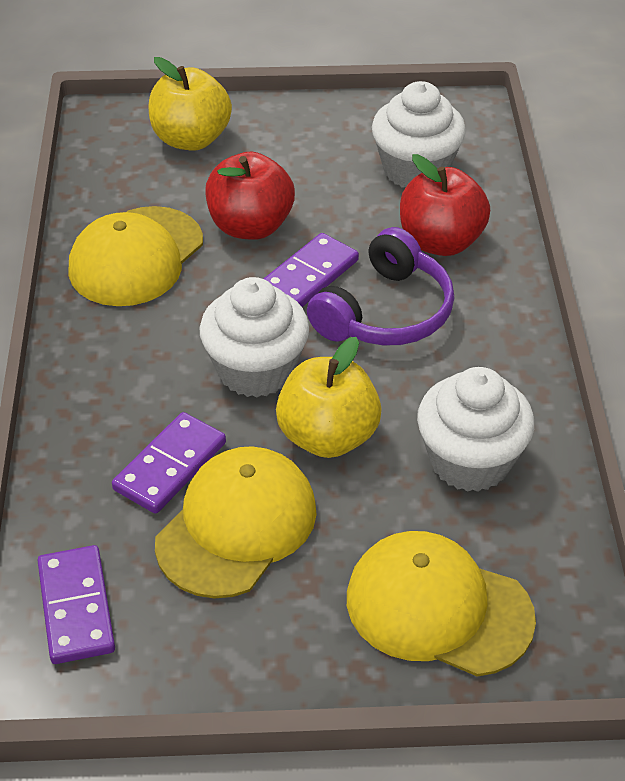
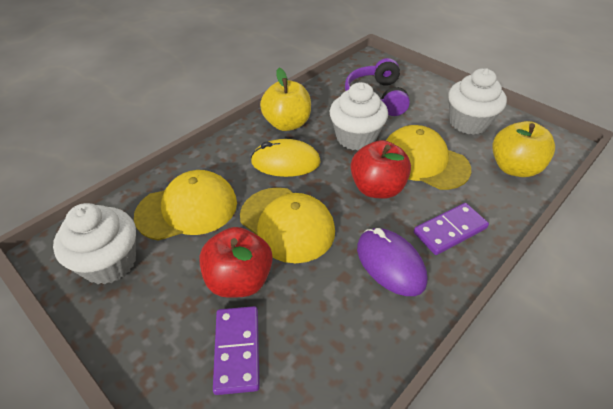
purple domino: [37,545,115,664] [112,412,226,514] [263,233,359,307] = 3 -> [213,306,260,395] [414,203,489,255] = 2
purple mouse: none = 0 -> [357,228,428,296] = 1
yellow mouse: none = 0 -> [251,139,321,177] = 1

